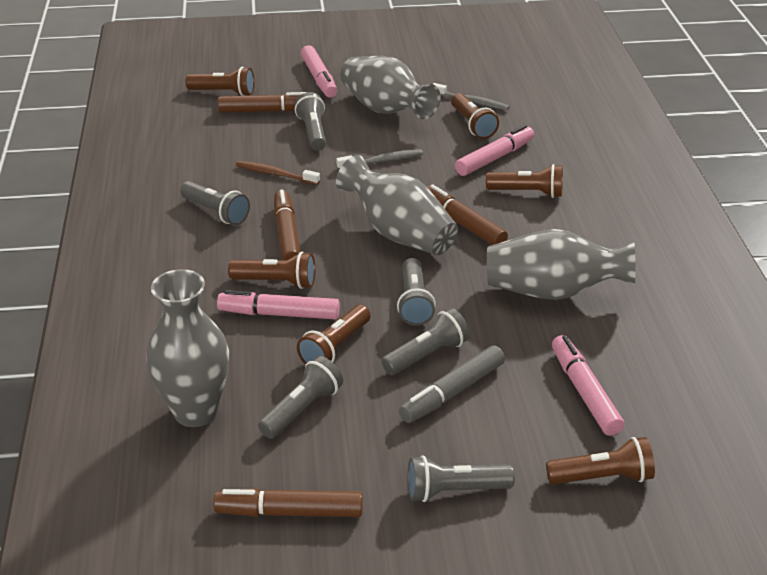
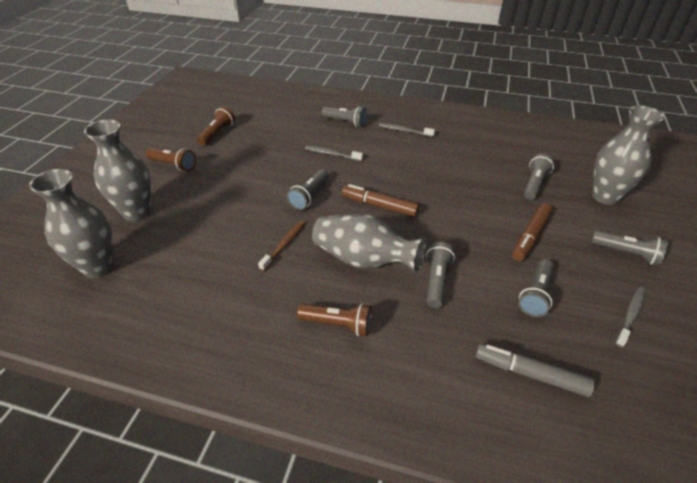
brown flashlight: [185,67,255,96] [228,252,315,289] [297,305,371,365] [451,93,499,139] [486,164,563,198] [546,437,655,485] = 6 -> [146,148,196,171] [197,107,235,146] [297,303,372,336] = 3
brown marker: [213,488,363,517] [218,92,307,113] [274,189,301,260] [427,184,508,245] = 4 -> [342,184,419,217] [512,203,553,261] = 2
grey toothbrush: [336,149,423,170] [433,83,510,110] = 2 -> [305,146,363,161] [378,123,435,137] [615,286,646,347] = 3
pink marker: [217,290,340,320] [301,45,337,98] [455,125,534,176] [552,335,624,436] = 4 -> none = 0

